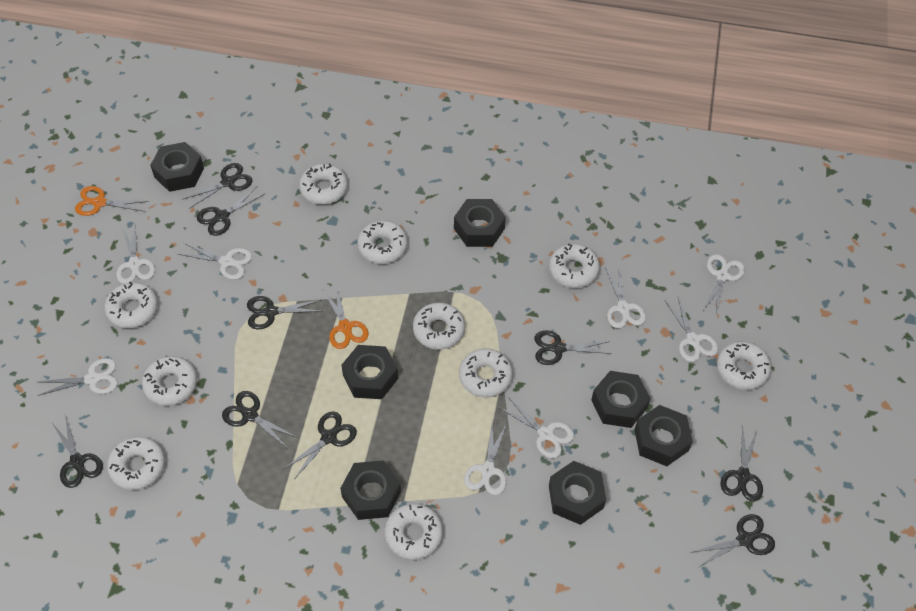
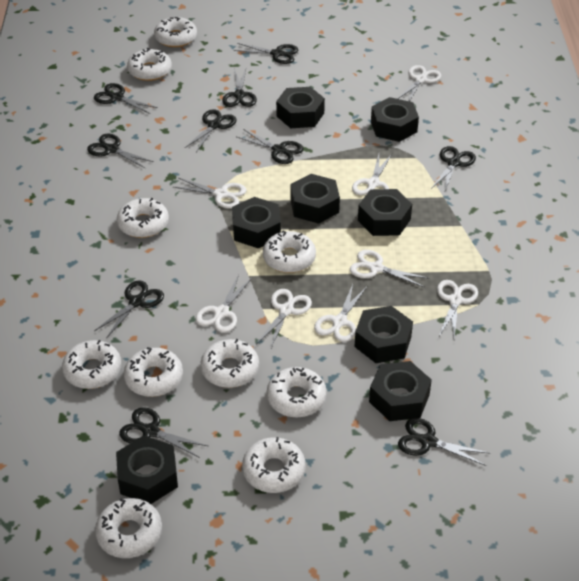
black nut: [150,142,204,192] [340,460,401,520] [341,345,398,399] [454,199,506,247] [549,461,606,525] [591,371,651,428] [634,405,693,466] = 7 -> [116,436,178,504] [232,197,281,248] [276,87,325,128] [290,174,340,224] [355,306,413,363] [358,189,412,236] [369,361,432,421] [371,97,419,142] = 8
black scissors: [52,414,103,488] [183,163,252,209] [197,187,264,236] [222,391,298,448] [247,296,322,329] [284,411,357,478] [534,330,611,365] [693,514,775,567] [720,425,763,501] = 9 -> [87,133,154,169] [94,83,158,114] [94,280,164,339] [119,407,208,458] [185,109,237,152] [222,69,257,107] [234,43,298,64] [237,129,304,164] [398,418,491,466] [431,146,476,192] = 10
orange scissors: [75,186,149,216] [323,285,369,349] = 2 -> none = 0

